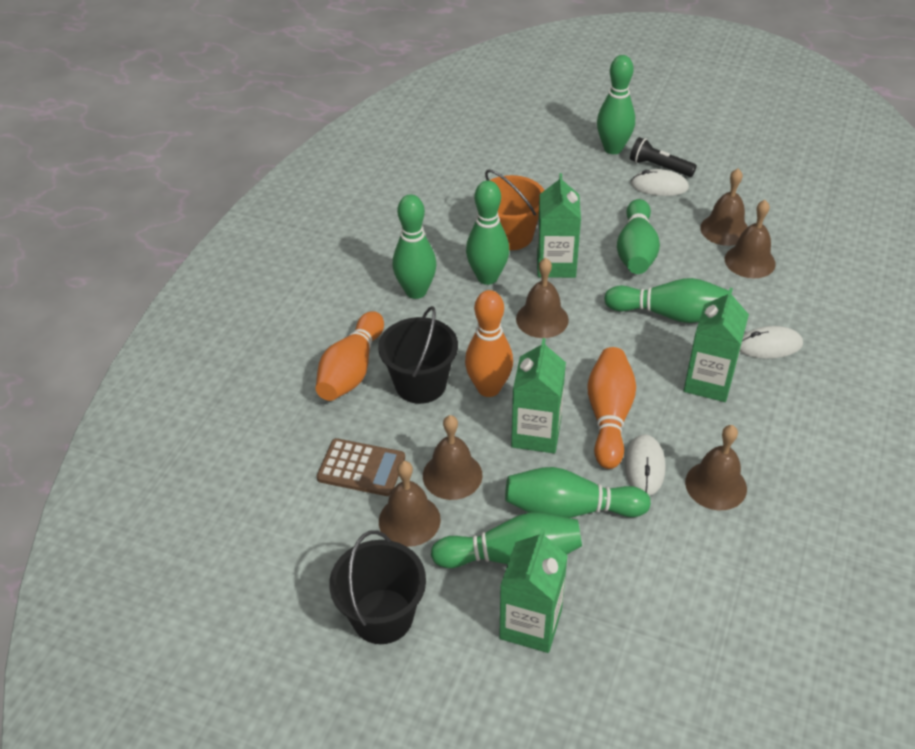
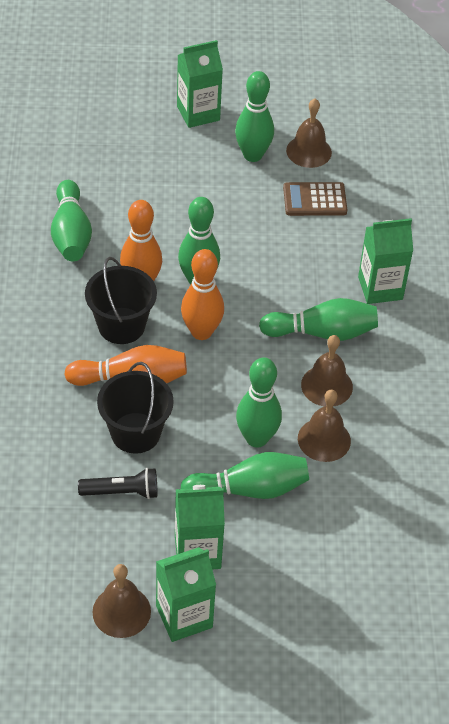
brown bell: [379,461,441,547] [423,415,482,500] [516,258,569,338] [685,425,747,510] [700,169,748,246] [725,200,776,278] = 6 -> [93,564,151,638] [286,98,332,168] [298,389,351,462] [301,335,353,406] = 4
green bowling pin: [393,194,436,299] [431,512,582,568] [466,180,509,285] [505,467,651,518] [597,55,635,154] [604,278,729,323] [617,199,660,274] = 7 -> [51,180,92,261] [178,197,220,285] [180,452,309,499] [235,71,274,162] [236,357,282,448] [259,298,378,341] = 6
orange bucket: [485,169,545,250] = 1 -> none = 0
white mouse: [625,434,665,496] [631,169,689,196] [740,326,803,359] = 3 -> none = 0

